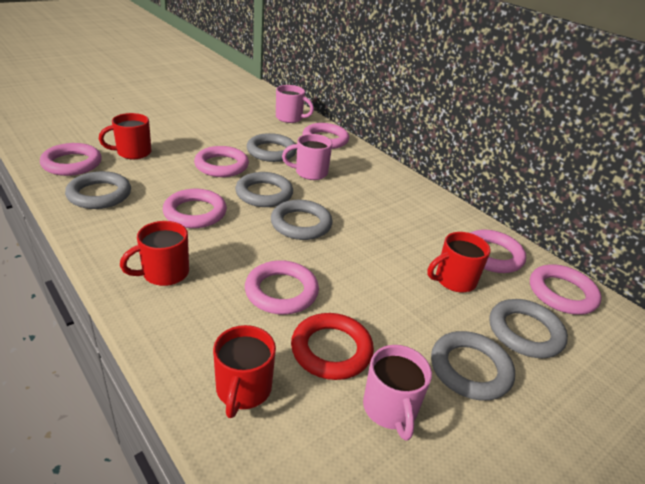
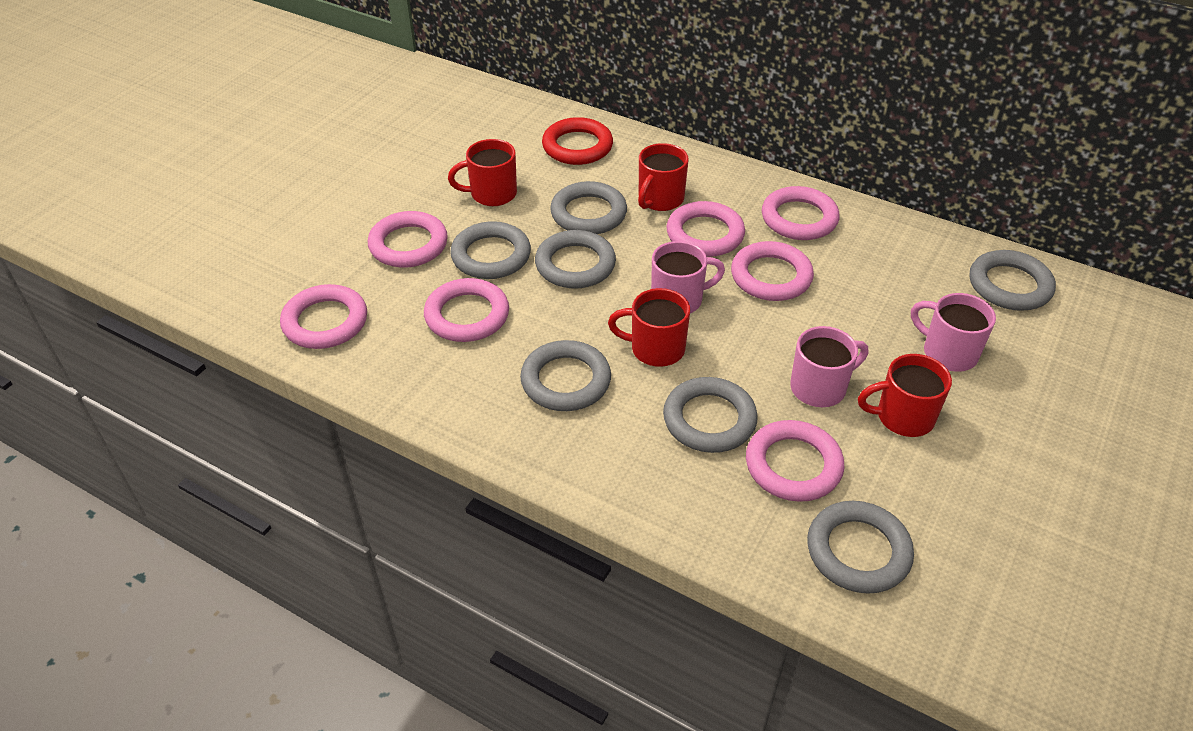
grey ring: [65,171,131,209] [235,172,293,207] [247,133,297,162] [271,200,332,240] [431,331,515,401] [489,299,568,358] = 6 -> [450,221,531,279] [520,340,611,411] [535,230,616,289] [550,181,627,234] [663,377,758,453] [807,501,914,594] [970,250,1056,311] = 7

